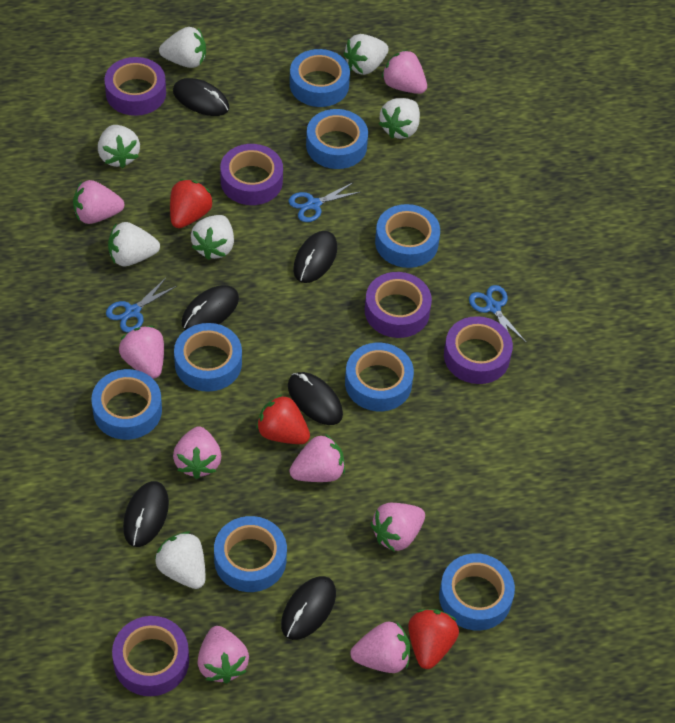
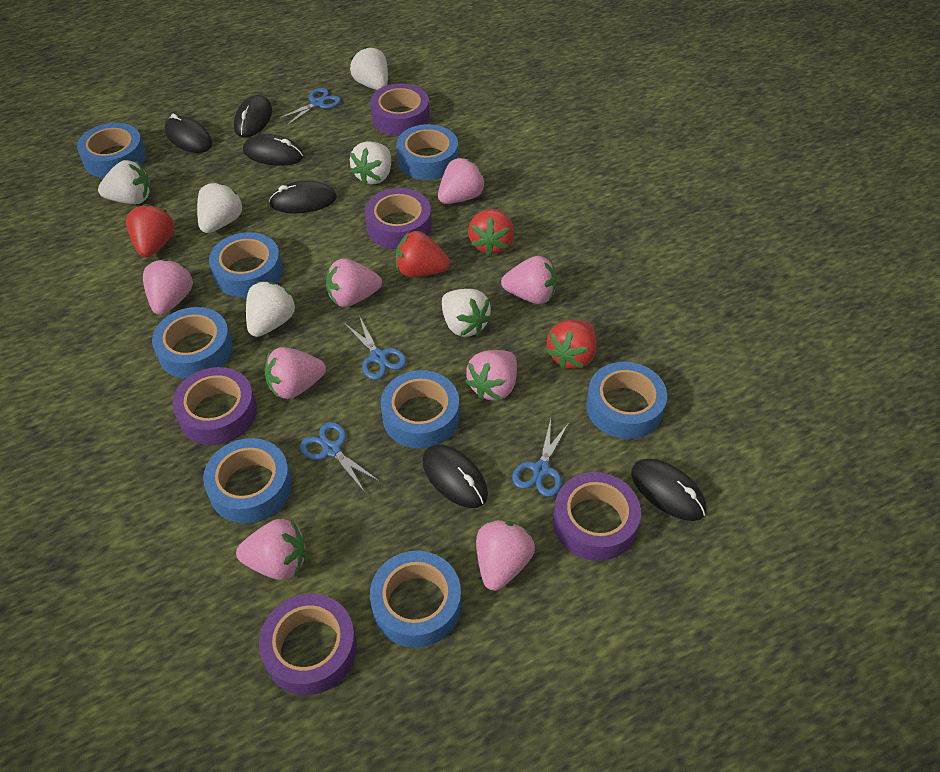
blue scissors: [106,278,177,333] [289,182,360,222] [469,285,527,343] = 3 -> [278,88,341,126] [300,422,379,491] [344,316,407,380] [512,419,569,497] = 4
red strawberry: [170,179,213,228] [256,394,310,444] [408,609,459,669] = 3 -> [126,204,174,258] [396,230,450,277] [468,209,514,256] [546,320,596,369] = 4
white strawberry: [98,125,140,168] [108,222,160,266] [155,532,205,589] [159,27,206,68] [191,215,234,260] [343,34,389,75] [379,98,420,139] = 7 -> [98,160,151,204] [197,182,244,233] [246,281,296,337] [350,47,388,90] [350,141,391,185] [442,289,492,337] = 6

